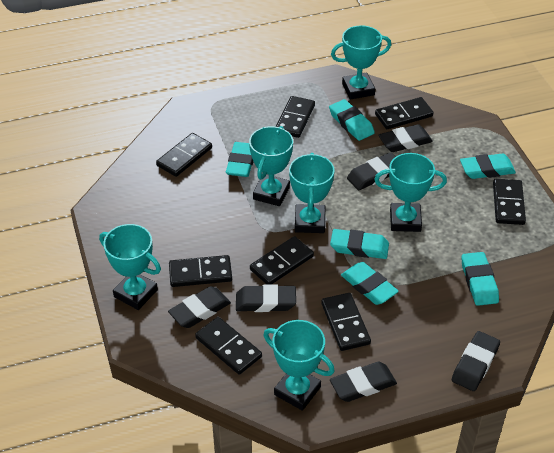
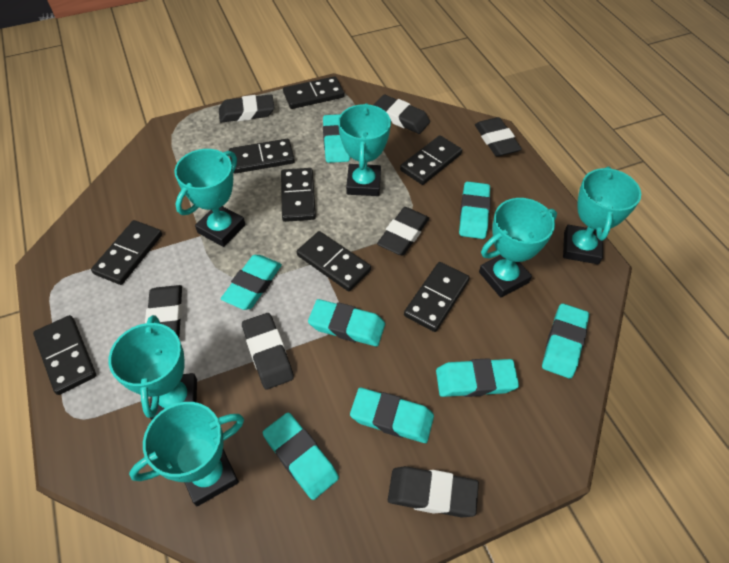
black eraser: [168,286,231,328] [236,284,296,312] [330,362,397,402] [347,152,395,190] [378,124,433,152] [452,331,500,391] = 6 -> [145,285,182,338] [219,95,274,122] [242,313,294,390] [373,94,430,134] [377,207,429,256] [388,466,479,518] [475,117,522,156] = 7
turquoise eraser: [226,142,253,177] [329,99,375,141] [330,229,389,259] [341,262,399,305] [460,154,516,179] [461,252,499,306] = 6 -> [221,255,282,310] [263,413,339,500] [308,299,385,346] [323,114,350,163] [350,388,434,443] [436,358,519,397] [459,181,491,239] [542,303,589,379] = 8

